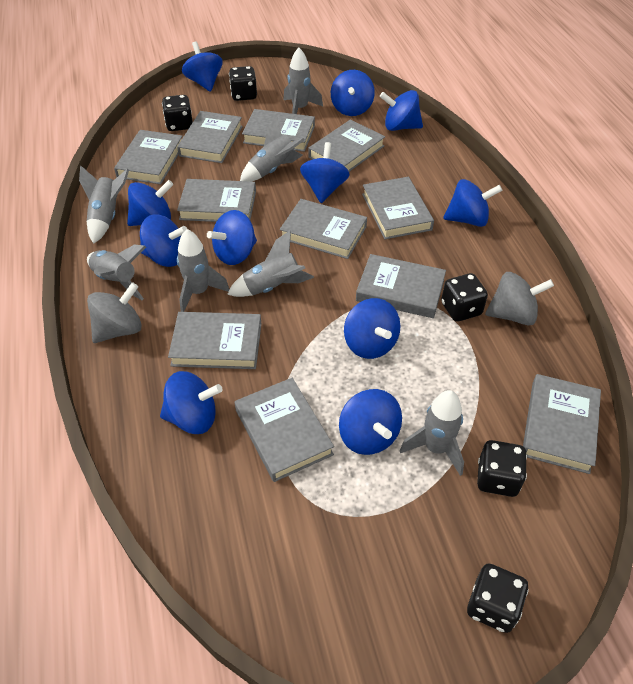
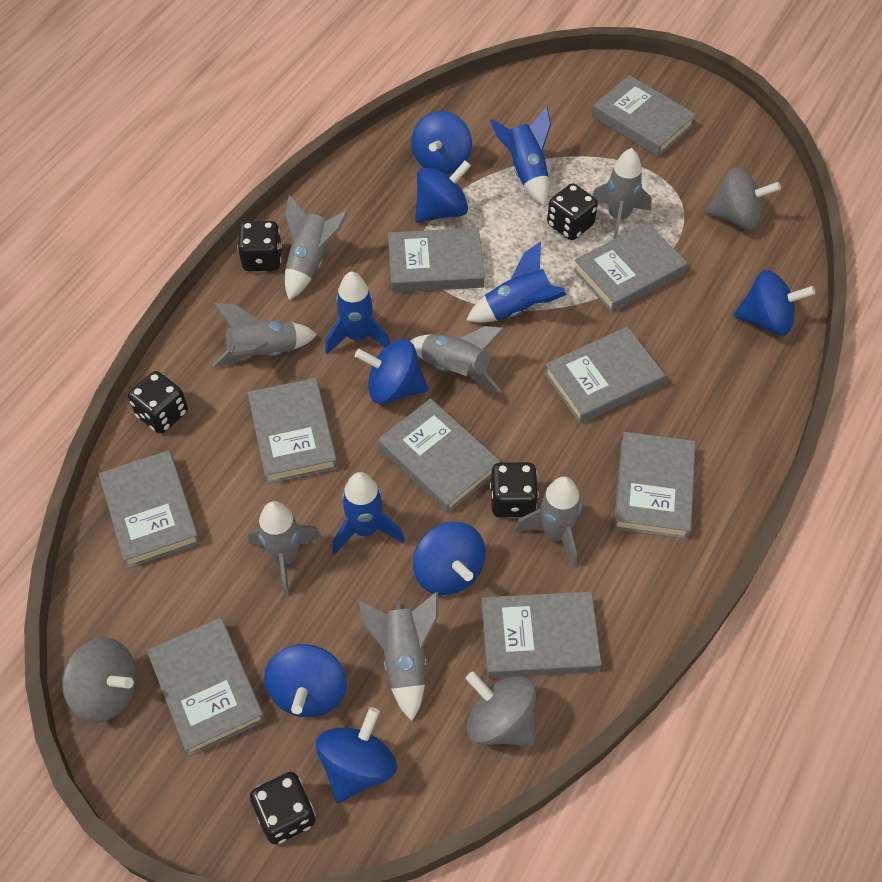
blue rocket: none = 0 -> [325,271,390,354] [332,472,405,555] [466,241,566,323] [490,106,551,206] = 4
blue spinning top: [127,180,173,226] [140,214,187,267] [160,371,223,434] [182,41,222,92] [207,210,257,265] [300,142,350,203] [331,70,375,116] [339,389,402,455] [344,298,400,359] [380,90,423,131] [443,179,502,227] = 11 -> [264,644,347,717] [316,707,397,803] [355,339,428,404] [411,111,472,174] [413,522,485,595] [415,160,471,223] [734,270,815,336] = 7
grey book: [114,130,182,184] [168,312,261,369] [177,111,243,163] [177,179,256,222] [235,378,334,482] [242,109,315,152] [280,199,367,259] [308,119,385,172] [356,254,446,318] [362,177,434,239] [523,374,601,474] = 11 -> [99,450,201,568] [147,618,265,756] [248,378,338,484] [378,398,500,513] [388,228,484,293] [481,591,601,678] [544,327,665,424] [573,222,687,313] [592,75,696,157] [613,432,696,539] = 10
grey spinning top: [87,282,142,343] [485,272,554,325] = 2 -> [62,638,137,723] [466,672,536,746] [705,167,781,230] = 3

